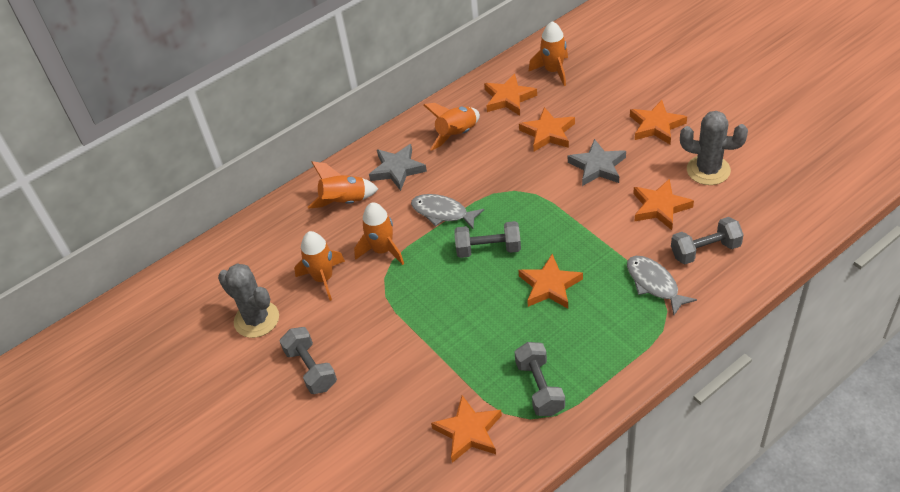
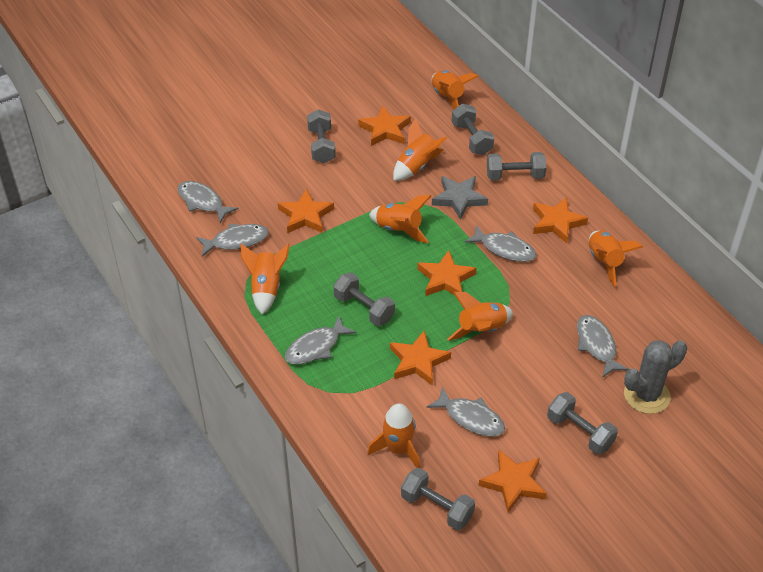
grey cactus: [218,263,279,338] [680,111,748,185] = 2 -> [624,340,687,414] = 1
grey dumbbell: [280,327,337,394] [454,221,521,258] [515,342,565,416] [671,217,744,264] = 4 -> [307,109,336,163] [333,272,395,326] [401,468,475,530] [451,104,494,155] [487,152,546,180] [547,392,618,454] = 6
grey fish: [411,194,484,229] [627,256,697,315] = 2 -> [178,181,238,223] [196,224,269,257] [285,316,356,365] [427,387,505,437] [465,225,536,262] [577,315,629,378] = 6
grey star: [369,144,427,191] [568,139,626,186] = 2 -> [432,176,488,220] = 1
orange rocket: [294,231,345,301] [308,161,378,209] [354,202,404,265] [423,103,480,151] [528,21,568,86] = 5 -> [241,244,290,315] [367,403,420,468] [369,195,431,243] [393,119,447,181] [432,70,479,110] [447,292,513,341] [589,231,643,287] = 7

